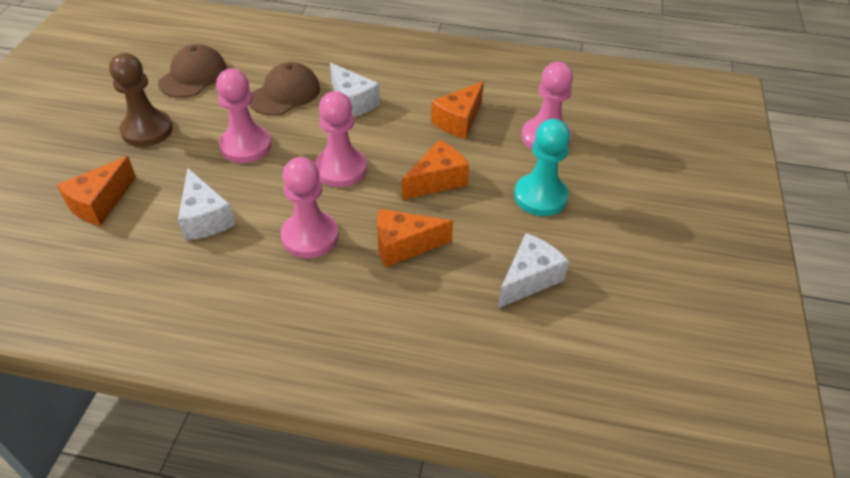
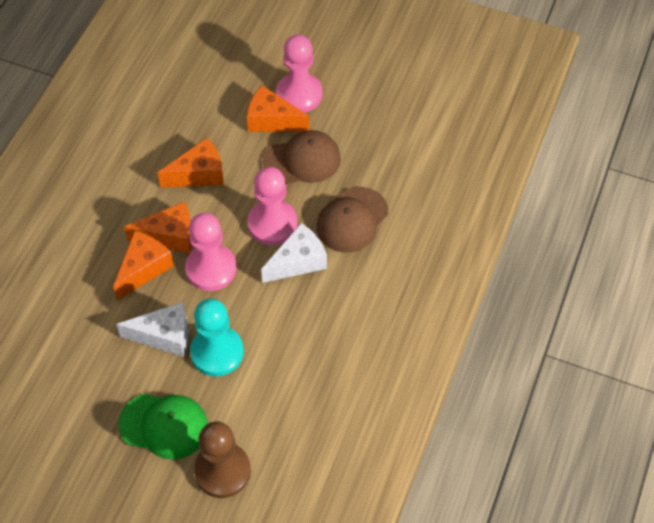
green cap: none = 0 -> [118,394,208,459] = 1
pink pawn: [216,69,271,163] [281,157,339,258] [315,91,367,187] [521,62,573,150] = 4 -> [185,213,237,291] [248,167,297,245] [276,35,323,113] = 3
white cheese: [178,168,235,240] [330,63,380,117] [497,233,569,309] = 3 -> [116,302,189,357] [261,223,327,283] = 2

